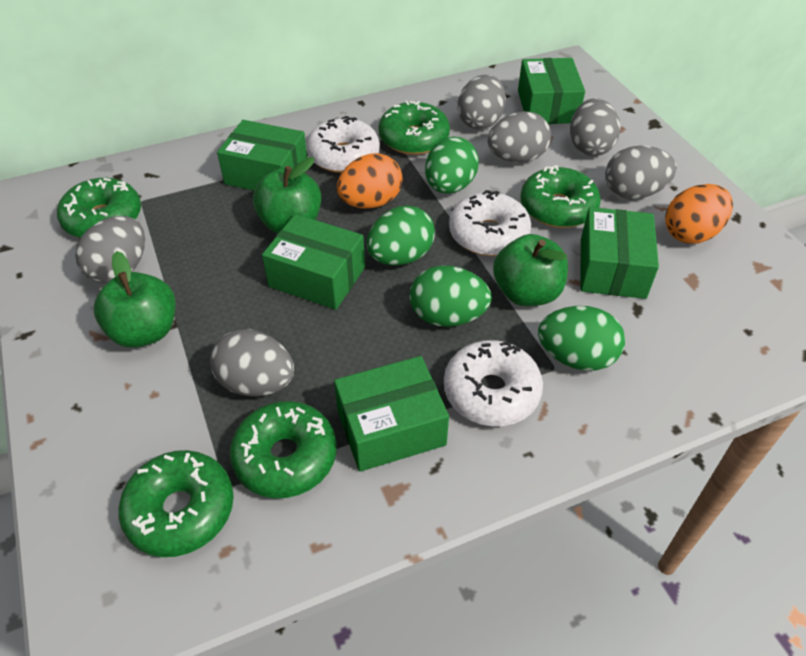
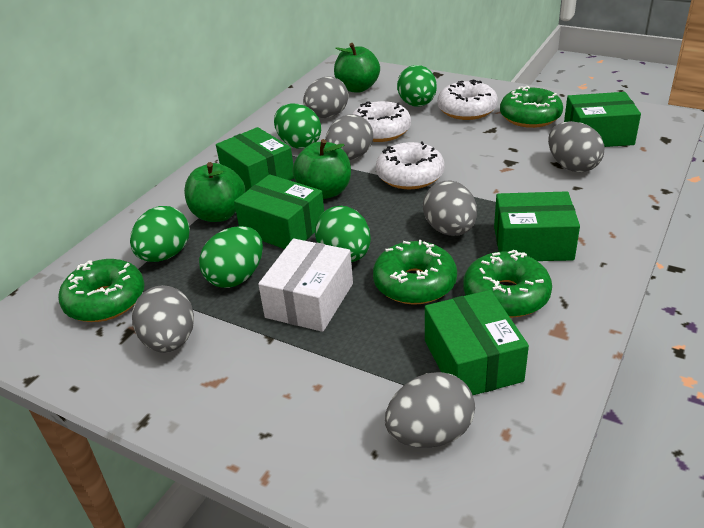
green donut: [57,178,141,238] [118,450,234,557] [230,401,337,498] [379,101,450,155] [520,165,601,228] = 5 -> [58,259,145,322] [373,240,457,305] [463,250,552,318] [500,86,563,128] = 4
green egg: [366,205,435,265] [410,266,492,327] [425,137,479,194] [538,306,625,371] = 4 -> [130,206,190,262] [199,226,263,288] [274,103,321,149] [315,206,371,262] [397,65,437,107] = 5
orange egg: [337,153,403,209] [665,184,733,244] = 2 -> none = 0
white box: none = 0 -> [258,239,353,332] = 1

